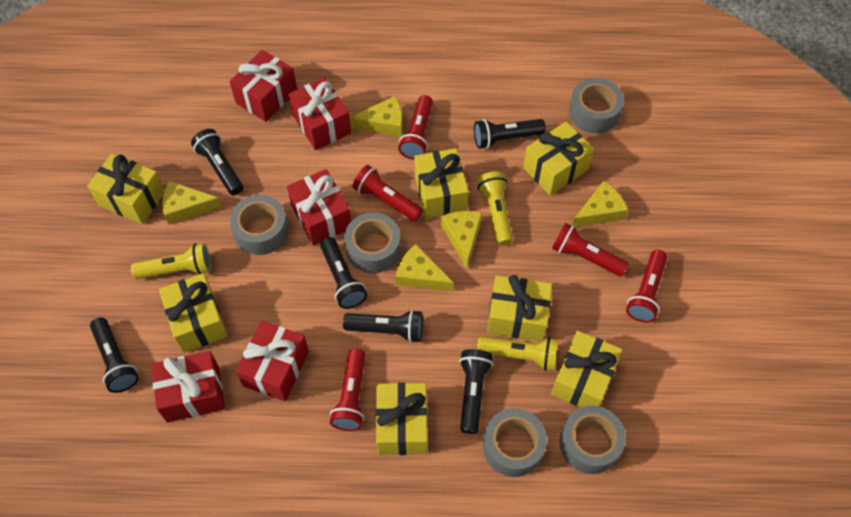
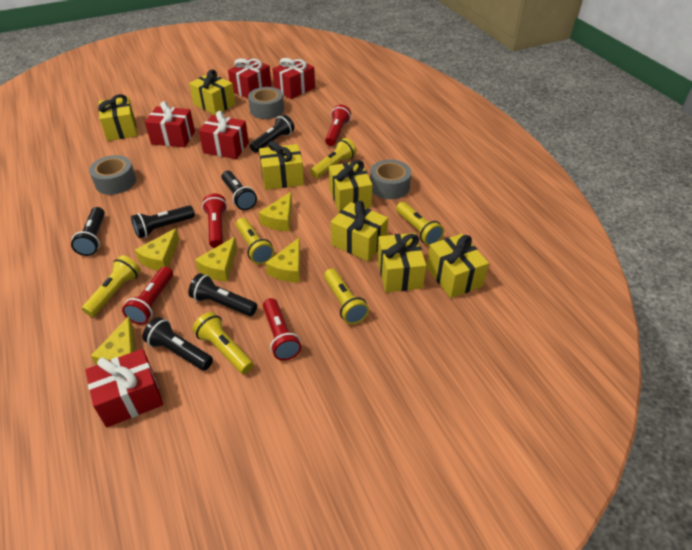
grey tape: [230,195,288,255] [344,212,401,273] [483,408,547,477] [560,405,626,474] [569,78,624,134] = 5 -> [89,155,136,195] [248,87,284,119] [370,159,411,199] = 3
red flashlight: [330,348,366,431] [352,165,423,221] [398,95,433,160] [552,223,629,277] [626,250,667,322] = 5 -> [122,266,173,325] [202,194,227,248] [263,298,301,361] [325,105,351,146] = 4
yellow flashlight: [131,243,211,279] [477,171,513,246] [477,336,558,371] = 3 -> [82,255,141,317] [192,312,254,374] [236,218,274,265] [310,138,357,178] [324,268,369,325] [396,202,444,246] = 6

